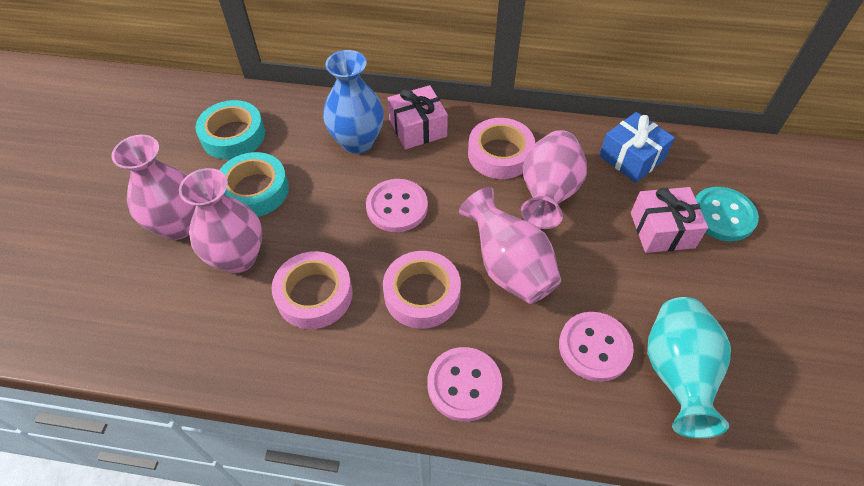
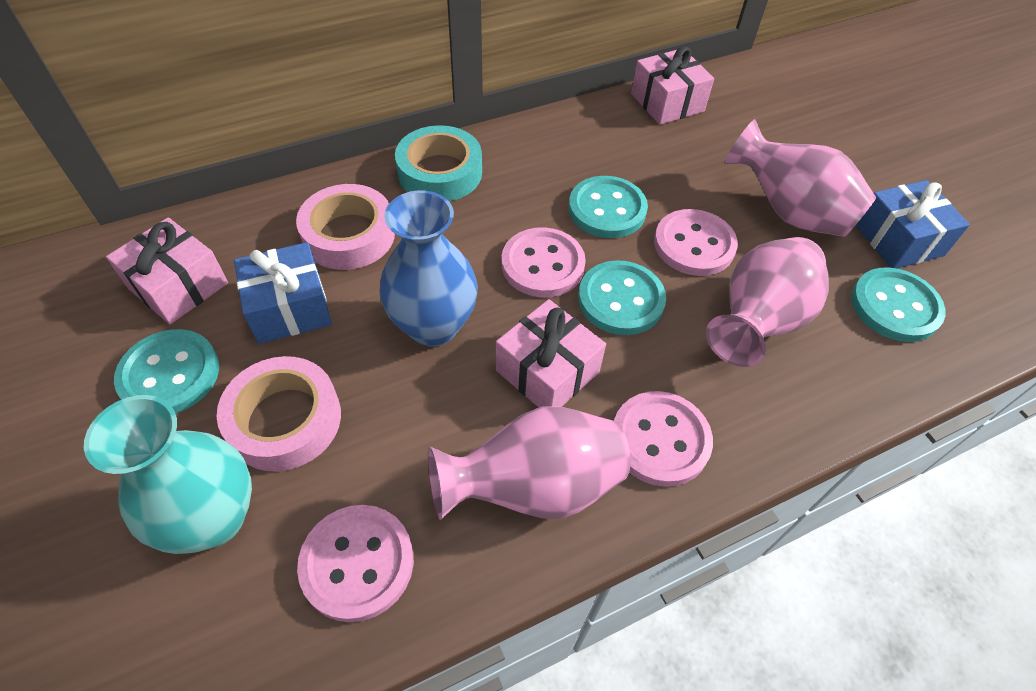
blue gift: [599,112,675,183] = 1 -> [234,242,332,344] [855,180,970,268] = 2
pink button: [366,179,428,232] [427,347,502,422] [559,312,634,382] = 3 -> [297,505,414,622] [502,227,586,298] [614,391,713,487] [654,209,738,276] = 4
pink gift: [388,85,448,149] [631,187,708,253] = 2 -> [106,217,228,324] [496,299,606,408] [631,46,714,125] = 3
pink tape: [272,251,353,329] [383,251,461,329] [468,118,535,179] = 3 -> [216,356,341,472] [296,184,395,270] = 2
pink vase: [111,135,196,240] [179,168,262,274] [459,187,561,304] [521,130,587,229] = 4 -> [428,406,631,520] [706,237,829,367] [724,119,876,237] = 3
turquoise button: [695,187,759,241] = 1 -> [114,329,219,414] [569,176,648,238] [578,260,666,335] [851,267,946,342] = 4
turquoise tape: [195,100,265,159] [219,152,289,217] = 2 -> [395,125,482,201] = 1

